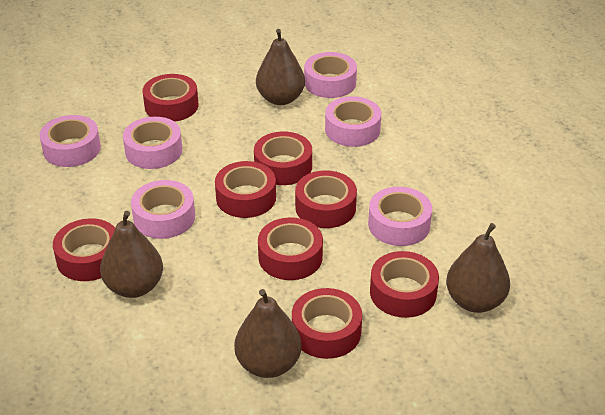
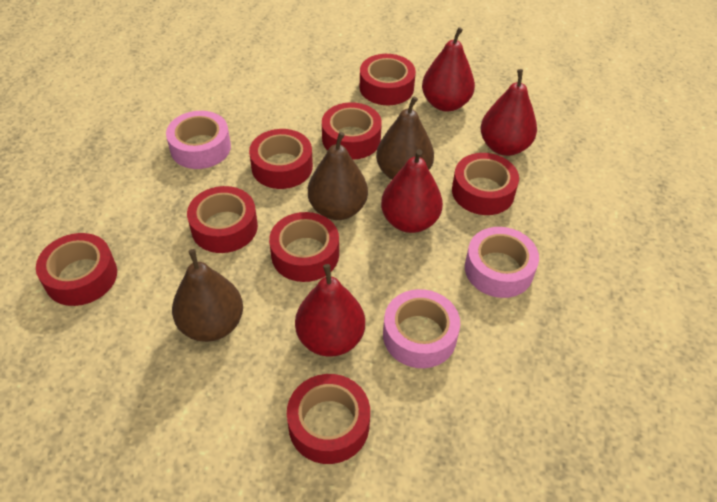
brown pear: [100,211,163,298] [234,289,301,378] [256,29,305,105] [446,223,510,313] = 4 -> [172,249,243,342] [308,132,368,220] [376,96,434,179] = 3
pink tape: [39,115,101,167] [123,117,182,169] [131,180,195,239] [304,52,357,98] [325,96,381,147] [368,187,432,246] = 6 -> [166,111,231,169] [383,289,460,368] [465,227,539,298] = 3
red pear: none = 0 -> [295,264,365,357] [381,149,443,233] [422,27,475,112] [481,69,537,156] = 4

